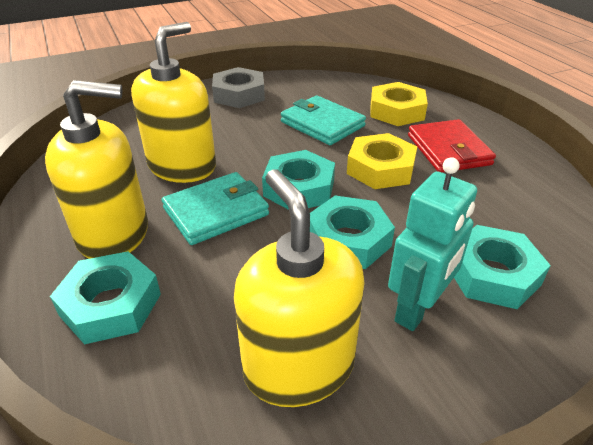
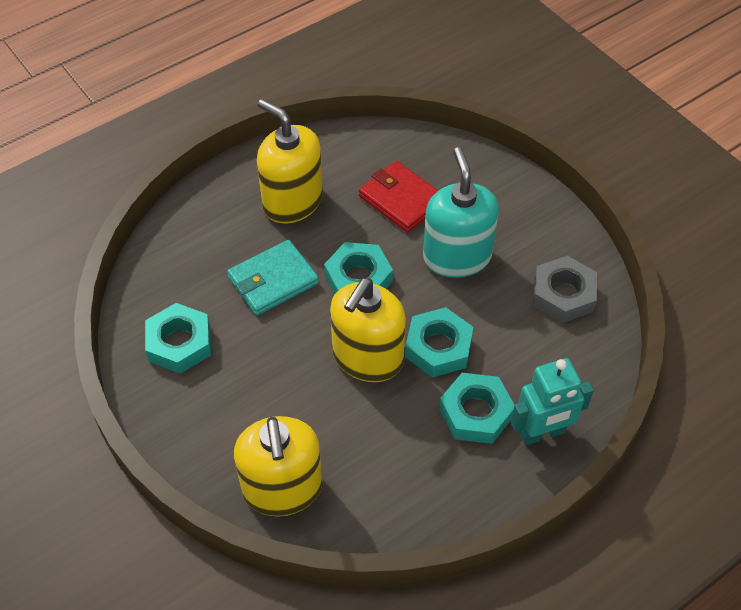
turquoise soap dispenser: none = 0 -> [423,147,499,278] = 1
turquoise wallet: [162,172,269,245] [281,95,366,145] = 2 -> [227,240,319,315] = 1
yellow nut: [347,133,417,189] [370,82,428,126] = 2 -> none = 0

